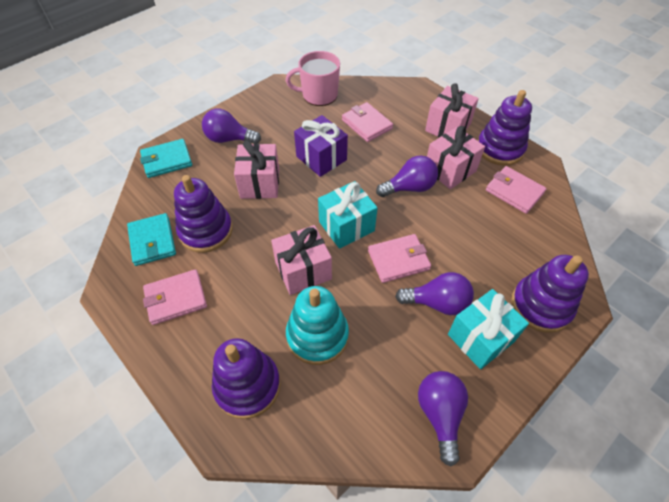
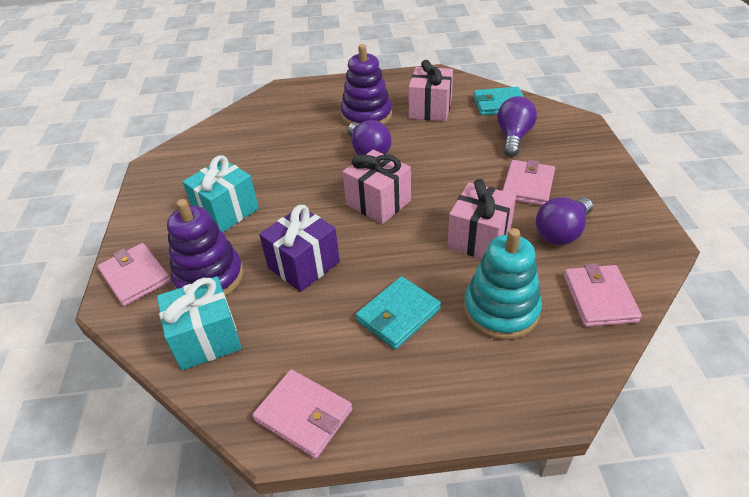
pink gift: [234,140,279,199] [271,225,332,295] [425,83,479,138] [427,126,485,189] = 4 -> [343,150,411,224] [409,60,453,122] [447,179,516,259] = 3
pink mug: [286,51,340,106] = 1 -> none = 0
purple light bulb: [202,109,261,144] [376,156,438,197] [395,272,474,315] [418,371,468,466] = 4 -> [347,120,392,155] [497,96,537,156] [536,197,593,245] = 3
purple stacking toy: [174,175,233,253] [212,338,281,419] [478,90,532,166] [511,255,589,333] = 4 -> [167,199,243,297] [341,44,392,126] = 2

